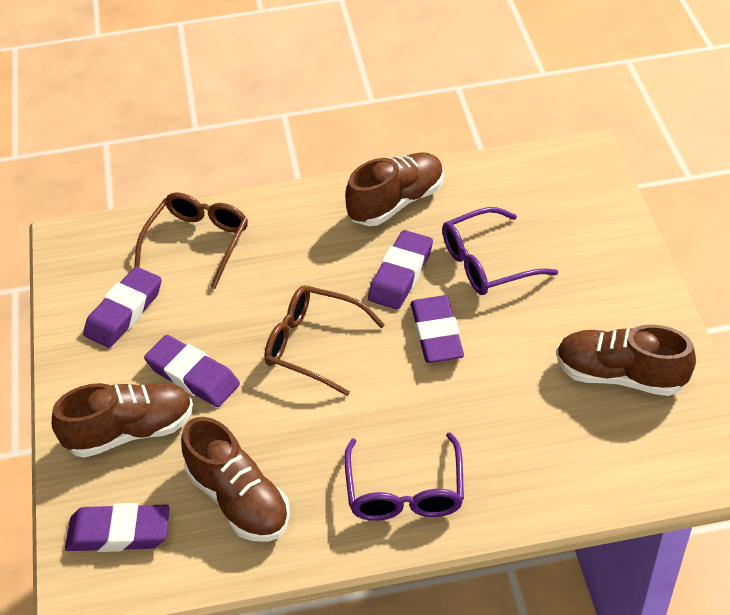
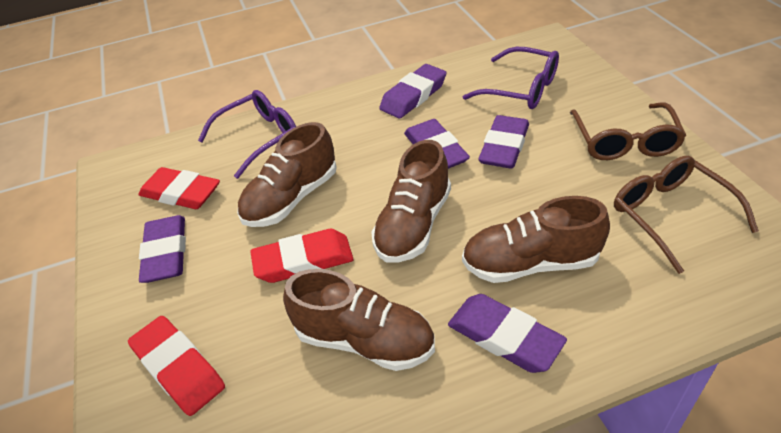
red eraser: none = 0 -> [128,316,225,416] [138,167,220,209] [250,229,353,283] = 3

